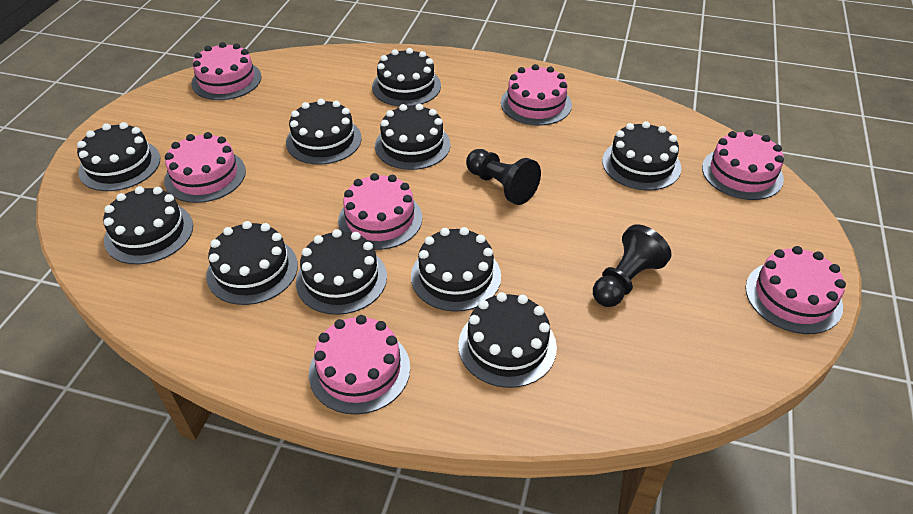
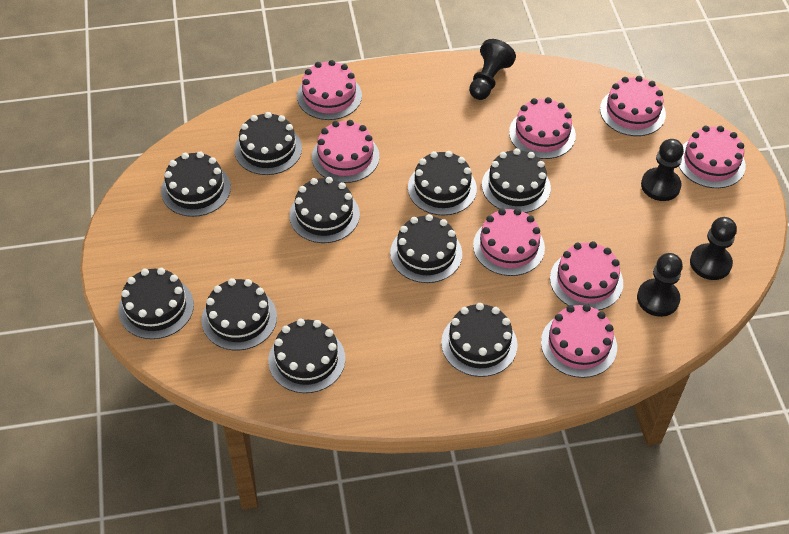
black pawn: [466,149,541,205] [593,224,672,307] = 2 -> [469,39,516,100] [637,253,683,317] [641,139,684,201] [690,217,737,280] = 4
pink cake: [164,132,246,203] [191,42,261,100] [309,315,410,415] [338,173,422,250] [501,64,572,126] [702,130,784,200] [745,246,846,334] = 7 -> [297,60,362,120] [312,120,380,183] [473,208,545,276] [509,97,576,159] [541,304,617,378] [550,241,623,310] [600,76,666,136] [679,126,746,188] = 8

